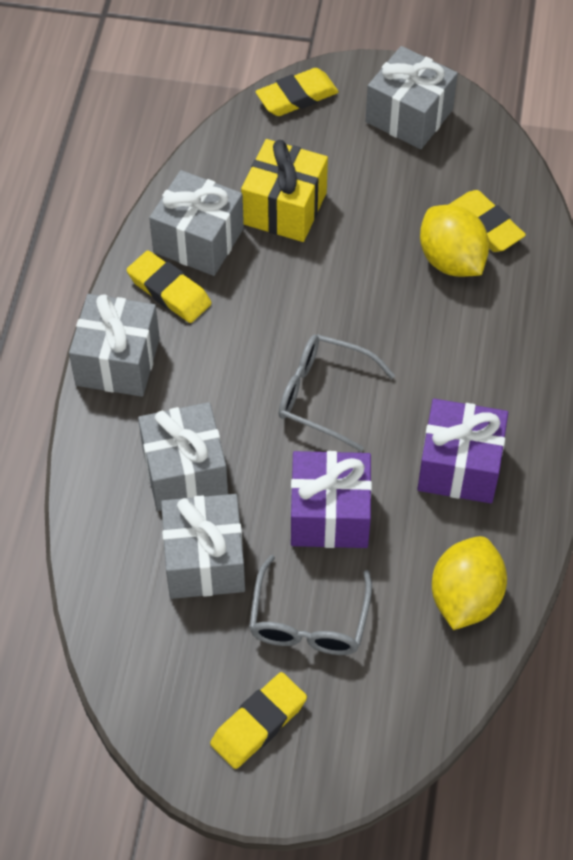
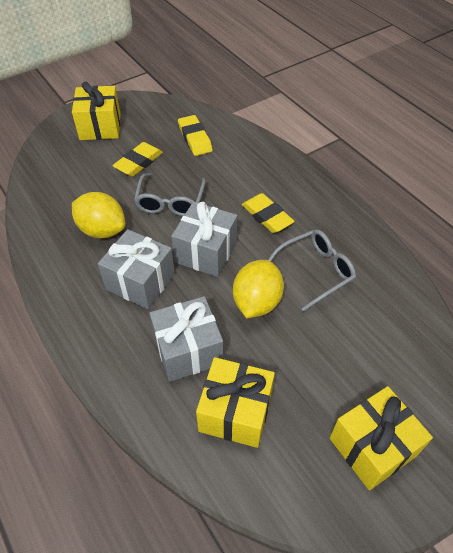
grey gift: [69,294,160,397] [138,402,228,511] [149,170,244,276] [161,494,245,599] [365,46,458,149] = 5 -> [98,229,175,309] [149,296,224,382] [171,202,238,277] = 3
purple gift: [291,451,372,548] [417,399,508,503] = 2 -> none = 0
yellow eraser: [127,250,211,323] [210,672,307,769] [255,68,339,116] [448,190,526,252] = 4 -> [113,142,163,176] [178,115,212,156] [242,193,295,233] = 3
yellow gift: [241,139,328,242] = 1 -> [72,81,120,140] [196,357,275,448] [330,386,433,490] = 3

